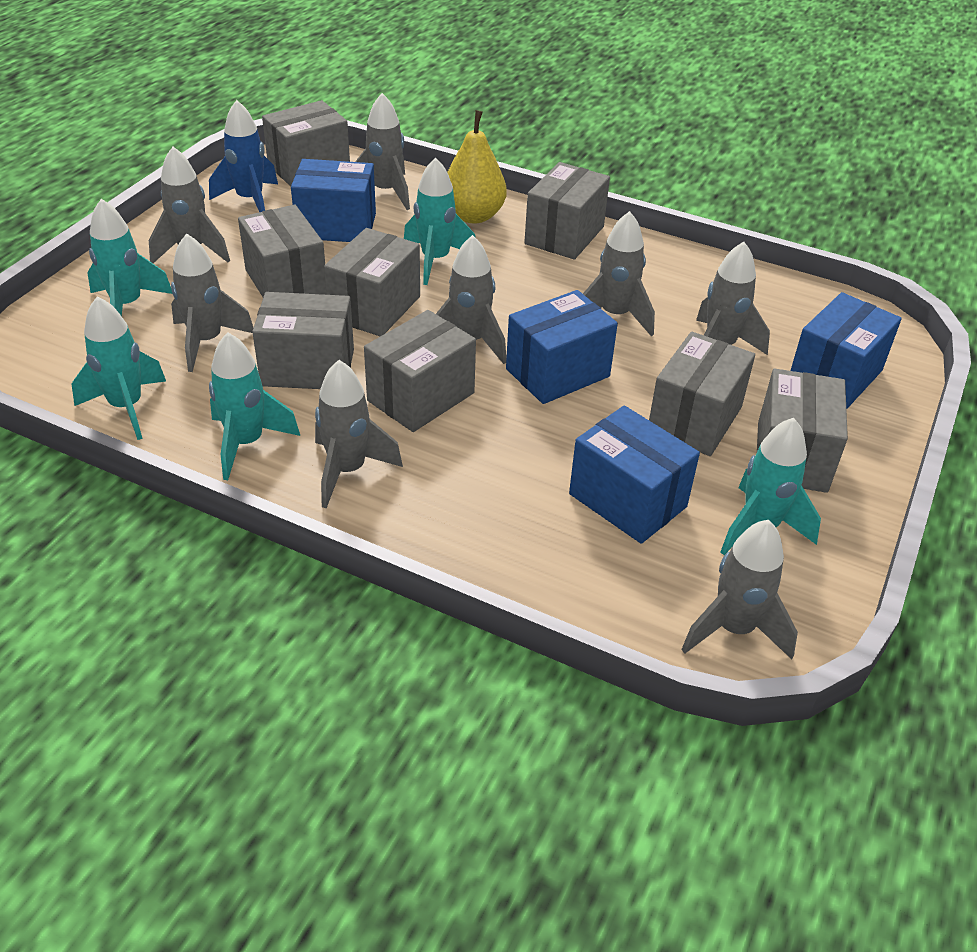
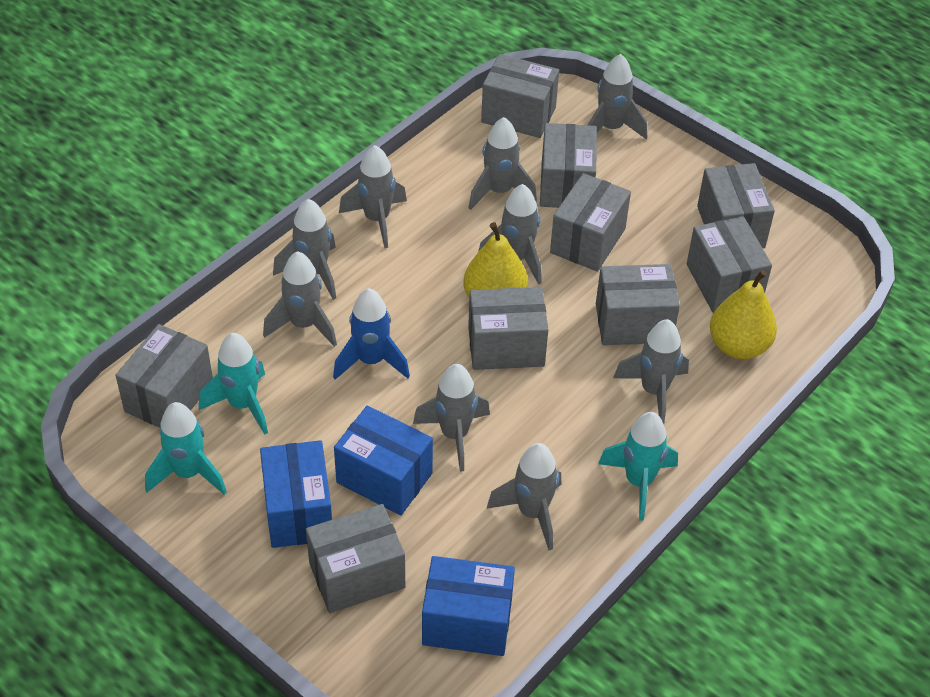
blue box: [291,159,376,242] [506,290,618,404] [569,406,700,544] [790,292,902,409] = 4 -> [260,440,332,548] [334,406,433,515] [422,556,515,656] = 3
grey box: [238,205,326,297] [252,292,354,389] [262,100,350,187] [324,228,420,336] [364,310,476,432] [524,162,610,260] [649,332,755,456] [757,369,848,493] = 8 -> [116,324,213,428] [306,504,405,613] [468,287,548,370] [481,54,559,138] [540,123,597,208] [550,173,631,272] [596,264,680,345] [687,216,772,313] [697,163,775,248] = 9
grey rocket: [149,147,230,263] [171,233,253,372] [315,360,403,508] [355,93,410,210] [436,235,506,364] [583,211,655,336] [681,520,798,659] [696,242,770,355] = 8 -> [263,251,337,347] [273,199,336,300] [339,145,407,248] [413,364,490,472] [469,117,537,210] [478,184,542,285] [487,443,561,550] [588,54,647,140] [613,319,689,424] = 9
turquoise rocket: [72,296,166,440] [87,199,172,316] [209,333,300,480] [404,157,476,285] [720,418,821,555] = 5 -> [145,402,227,495] [199,333,268,435] [598,412,678,521] = 3
yellow pear: [447,110,507,223] = 1 -> [463,222,528,298] [710,270,777,359] = 2

